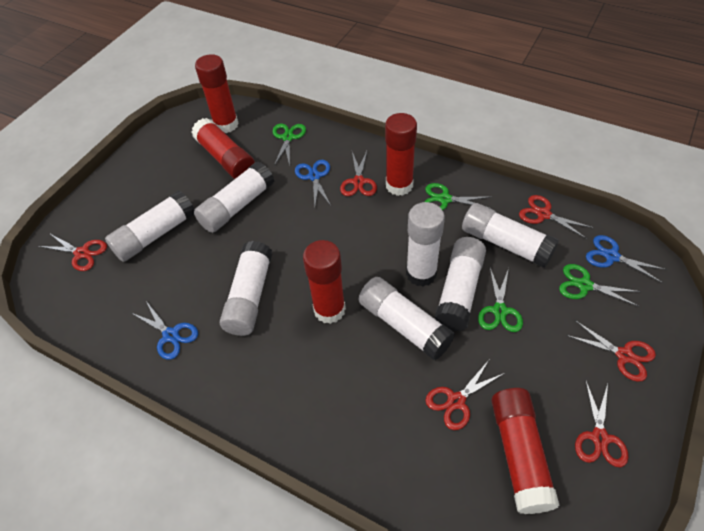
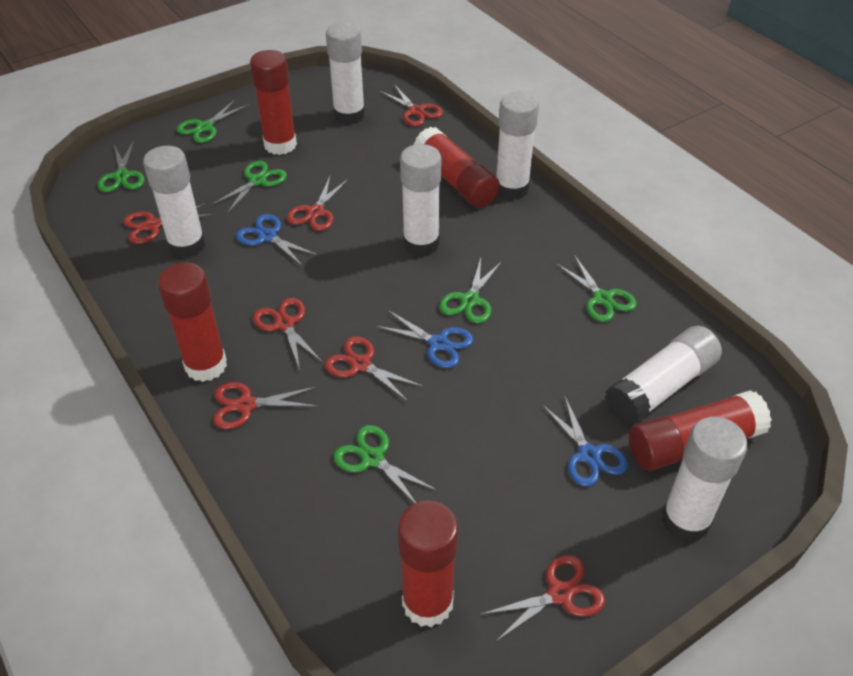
green scissors: [273,124,306,166] [425,183,492,210] [478,268,523,332] [559,264,641,307] = 4 -> [98,141,145,192] [177,100,248,143] [211,161,287,213] [333,425,438,503] [439,258,502,323] [556,255,637,322] = 6
red scissors: [38,233,107,271] [340,151,377,196] [425,360,505,430] [519,195,594,239] [567,320,656,382] [575,380,628,467] = 6 -> [123,202,213,244] [213,382,318,429] [253,298,323,370] [287,177,349,231] [325,336,424,402] [379,84,443,126] [480,555,605,642] = 7
white glue stick: [105,190,194,262] [194,161,274,233] [220,241,272,336] [359,277,455,360] [406,202,445,287] [435,237,486,332] [462,203,559,268] = 7 -> [143,146,205,258] [326,22,365,125] [400,144,441,256] [496,92,539,200] [605,326,722,425] [662,417,748,542] = 6

